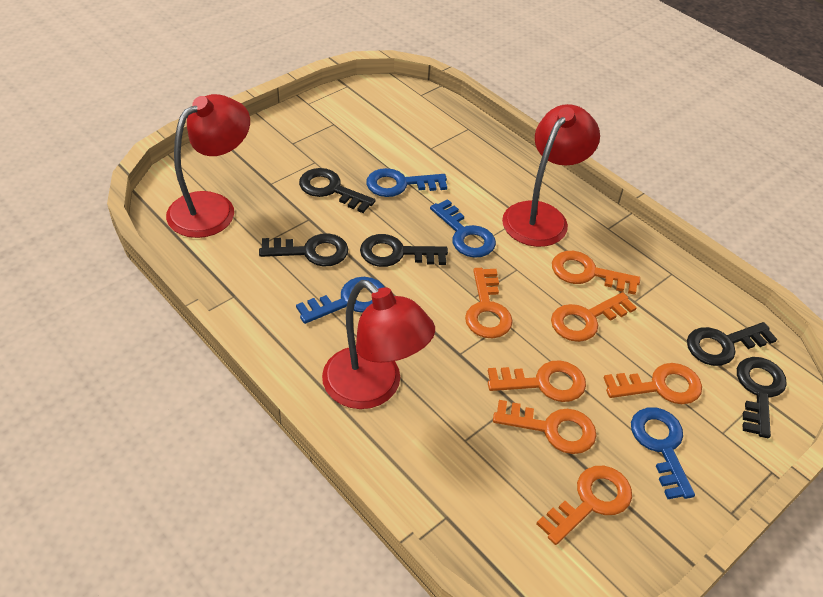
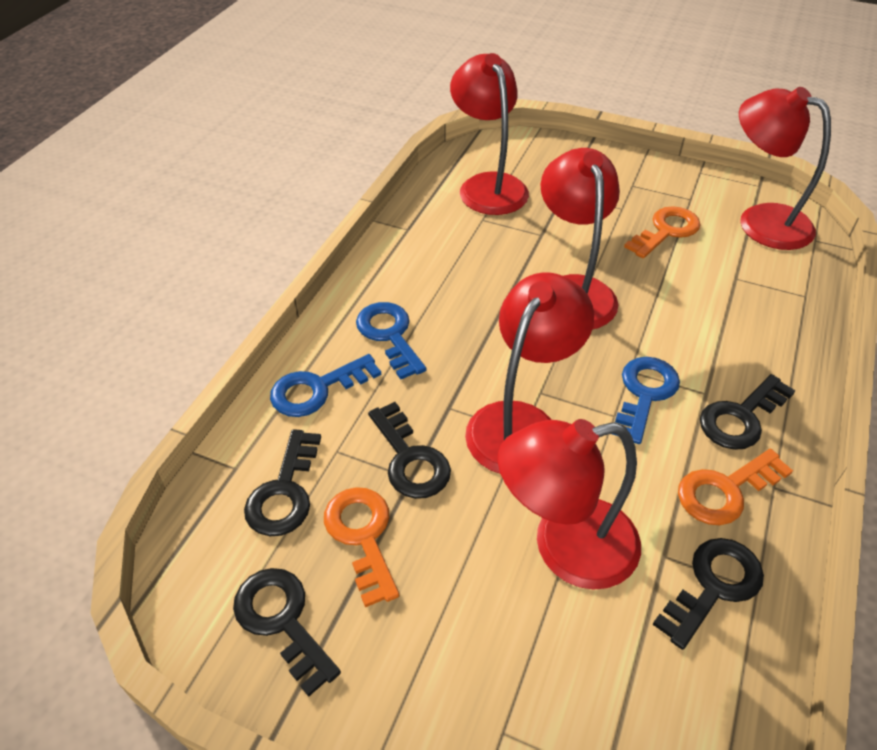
blue key: [296,277,385,324] [366,168,447,197] [430,199,496,258] [631,407,695,499] = 4 -> [270,354,381,417] [356,302,427,380] [612,357,680,444] = 3
orange key: [465,268,513,339] [488,360,586,402] [493,400,597,454] [536,466,632,545] [551,292,637,342] [552,251,640,295] [604,363,702,404] = 7 -> [324,487,399,607] [624,206,701,258] [678,449,793,525] = 3
red lamp: [166,94,250,238] [322,280,435,409] [502,104,600,247] = 3 -> [450,53,529,215] [465,272,594,474] [498,419,641,590] [540,148,620,330] [739,87,831,250] = 5

